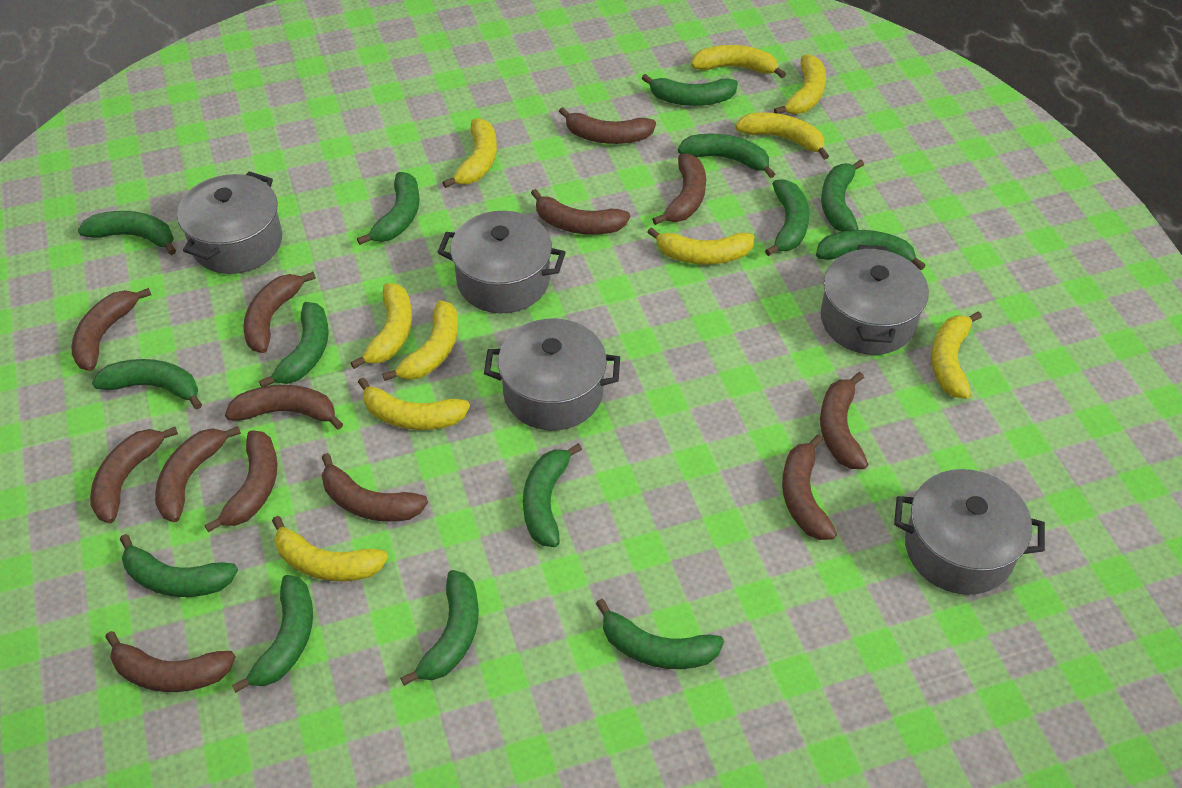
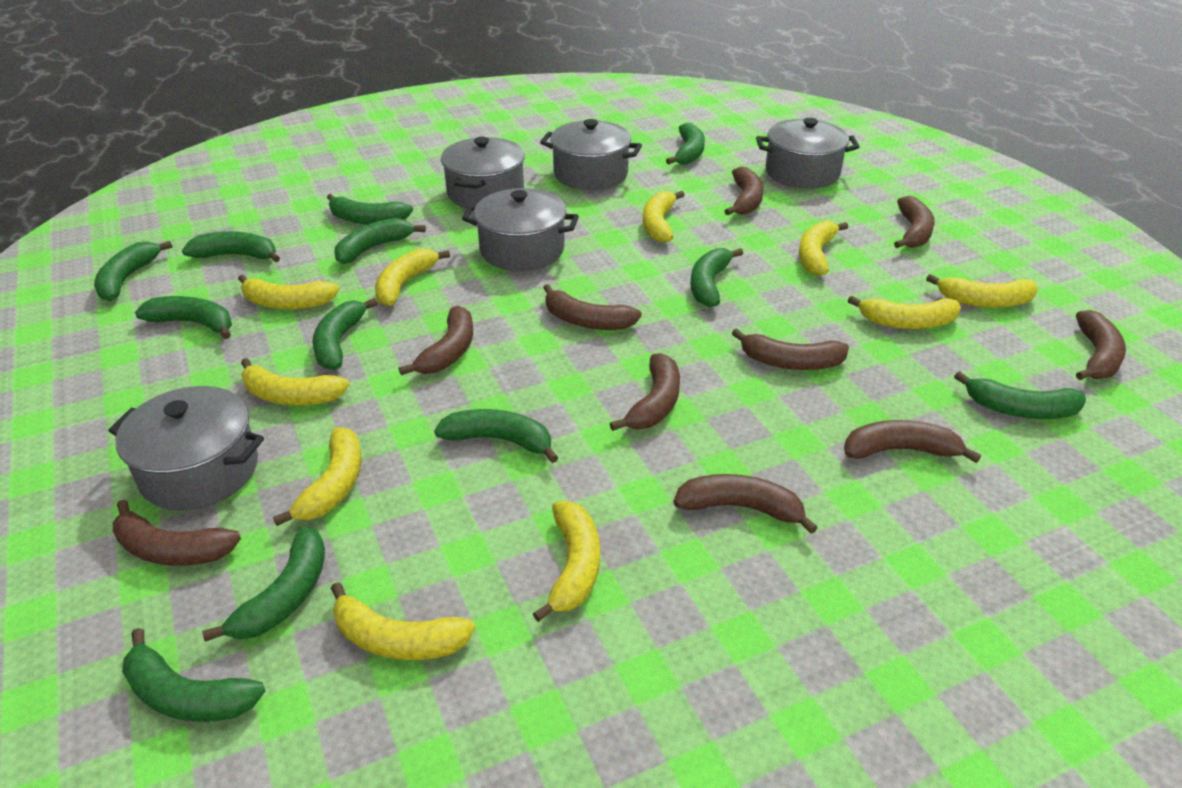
brown banana: [71,288,151,371] [90,427,178,523] [105,631,235,692] [155,426,241,522] [204,430,277,532] [225,385,343,430] [243,272,316,353] [322,453,428,522] [531,189,630,235] [559,107,656,144] [652,154,706,225] [782,434,837,540] [820,372,868,469] = 13 -> [113,499,241,566] [399,306,473,375] [543,284,642,330] [610,353,680,431] [673,474,818,534] [725,166,764,215] [732,328,849,370] [844,420,981,463] [894,196,935,248] [1076,310,1126,380] = 10
green banana: [78,211,176,255] [92,359,202,409] [120,534,238,597] [232,575,313,693] [259,302,329,387] [357,172,420,245] [400,570,479,686] [523,443,582,547] [596,599,724,669] [641,74,738,106] [678,134,775,178] [765,179,810,256] [816,230,926,270] [821,160,864,232] = 14 -> [94,241,173,301] [122,628,265,722] [135,296,232,339] [182,231,280,262] [202,526,325,642] [312,298,378,370] [327,194,413,225] [334,218,426,264] [434,409,559,463] [666,123,705,165] [690,248,743,307] [954,371,1086,419] = 12

